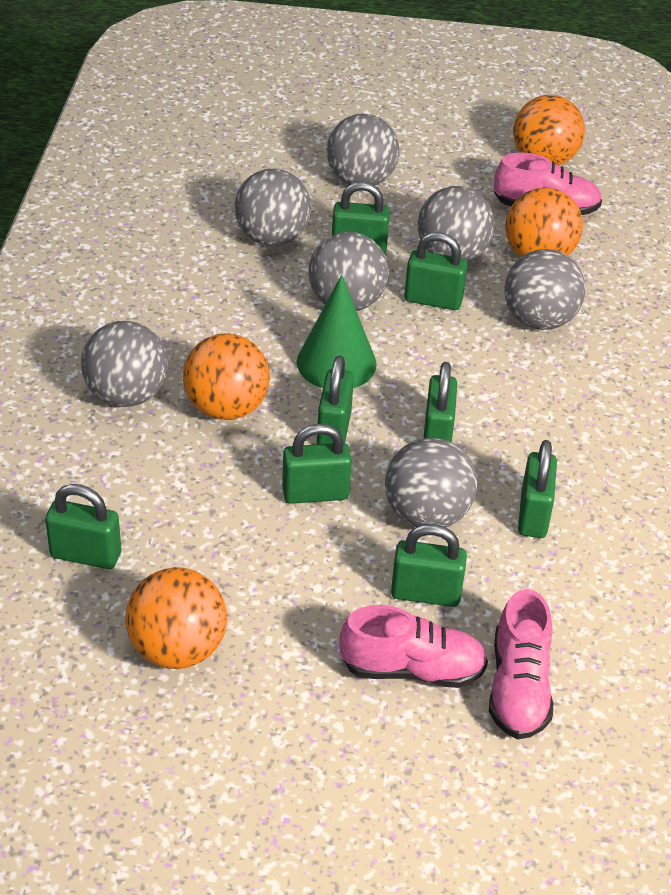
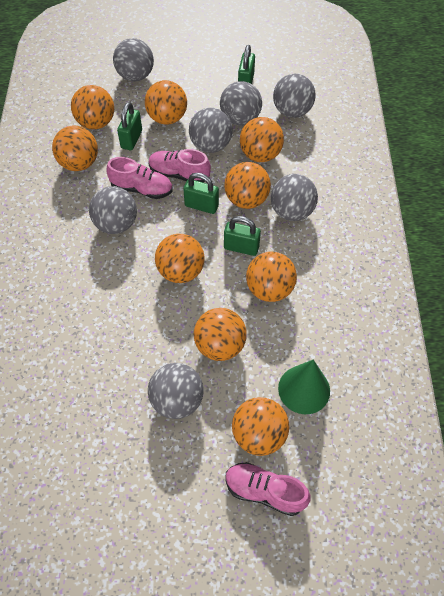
green padlock: [45,484,121,569] [282,424,352,504] [317,356,354,444] [332,182,390,254] [391,524,467,607] [405,232,468,310] [424,362,457,442] [518,440,557,538] = 8 -> [117,102,142,150] [183,173,219,214] [224,216,261,256] [238,45,255,84] = 4
orange ball: [125,567,227,669] [183,333,270,420] [506,187,583,257] [513,95,585,165] = 4 -> [52,126,98,171] [71,85,114,129] [145,80,187,124] [155,234,205,283] [194,308,247,361] [224,162,271,209] [232,397,289,456] [240,117,284,162] [246,252,297,302] = 9

